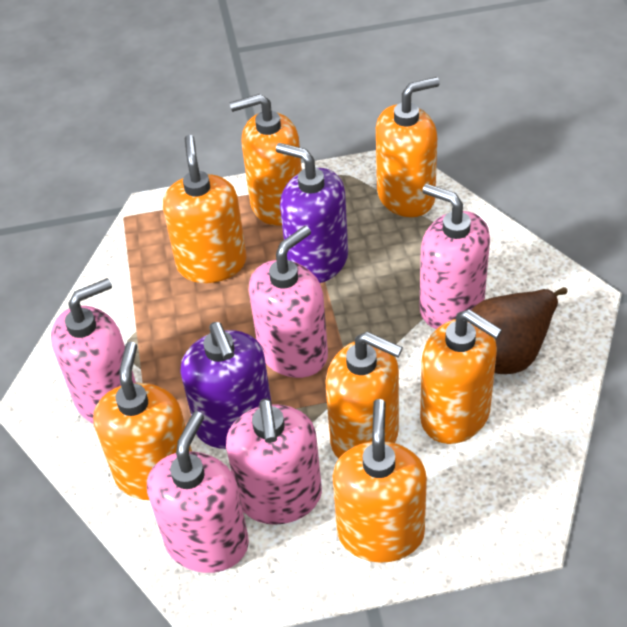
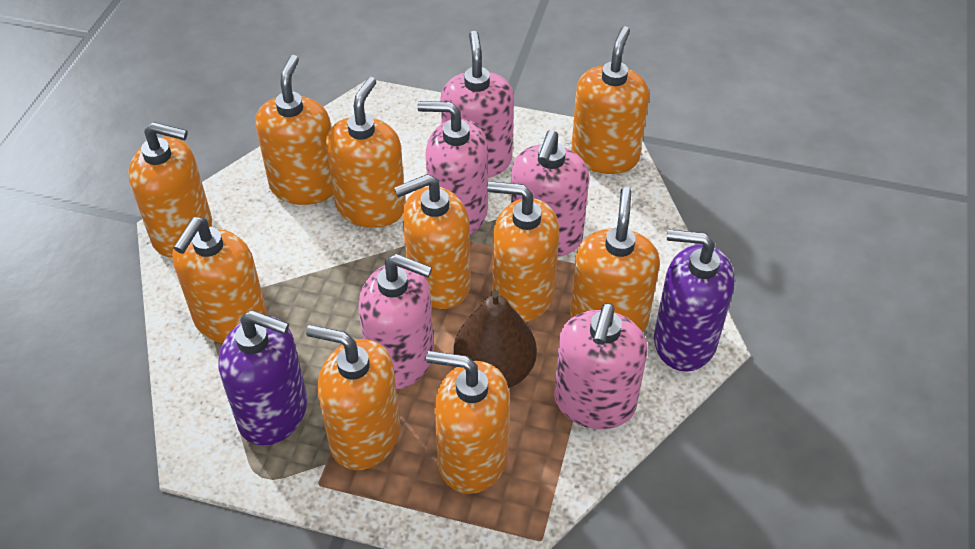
orange soap dispenser: [93,341,192,500] [163,135,246,283] [230,94,302,226] [326,332,403,459] [332,399,427,563] [376,77,440,217] [420,309,502,444] = 7 -> [128,122,212,258] [172,217,267,344] [255,55,333,205] [306,325,400,470] [326,77,406,228] [394,174,471,309] [426,351,510,494] [487,181,560,322] [570,187,660,332] [571,26,649,174] = 10

